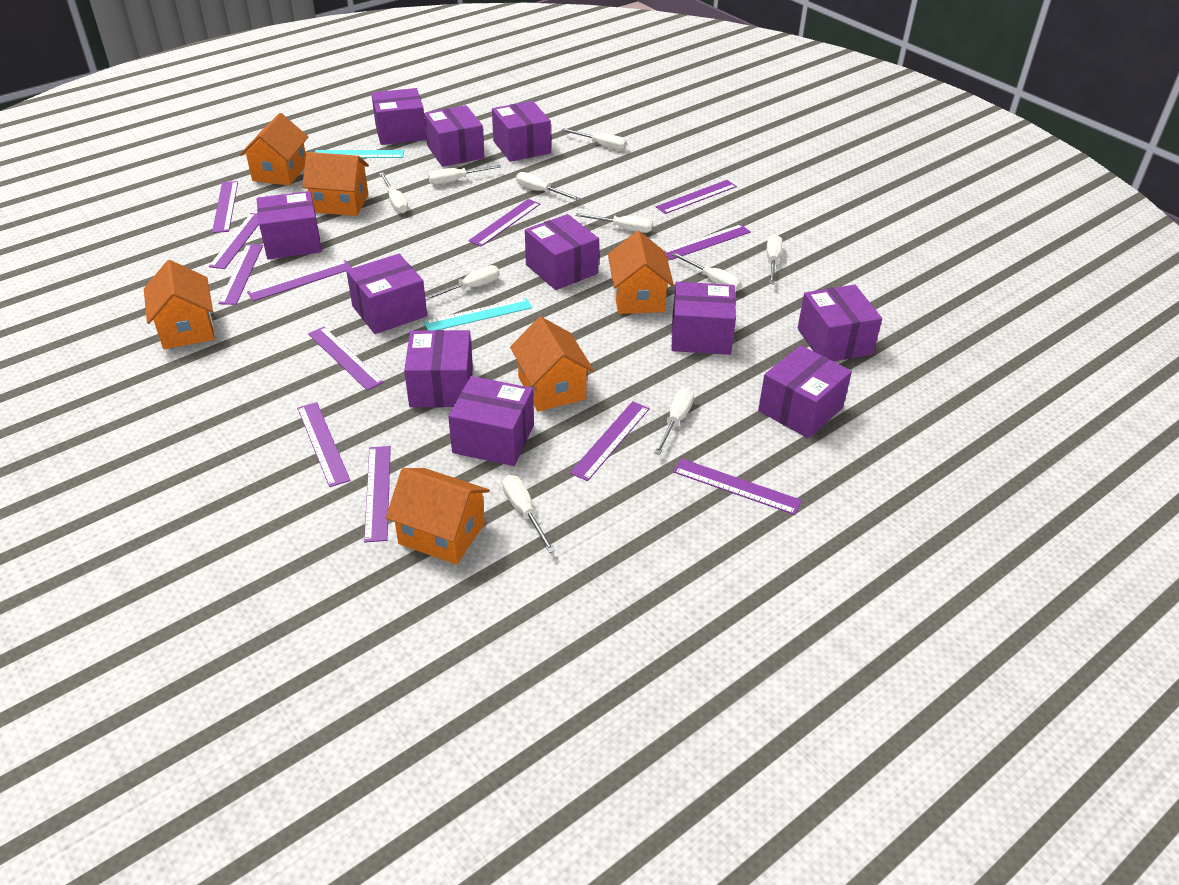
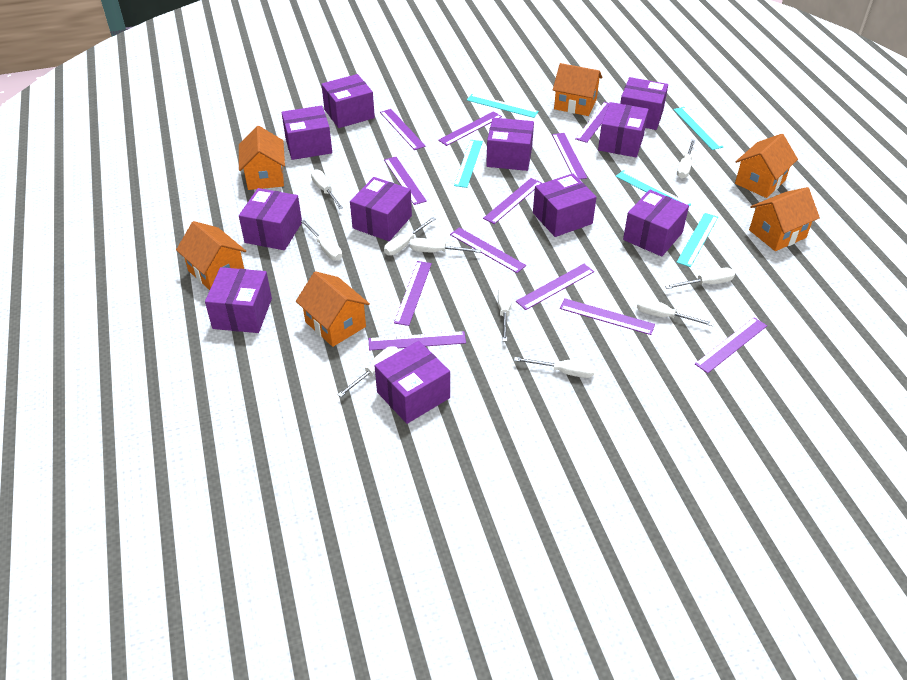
turquoise ruler: [315,150,404,158] [424,298,532,331] = 2 -> [454,140,483,188] [467,94,539,118] [616,170,691,206] [673,107,723,150] [677,213,718,267] = 5

